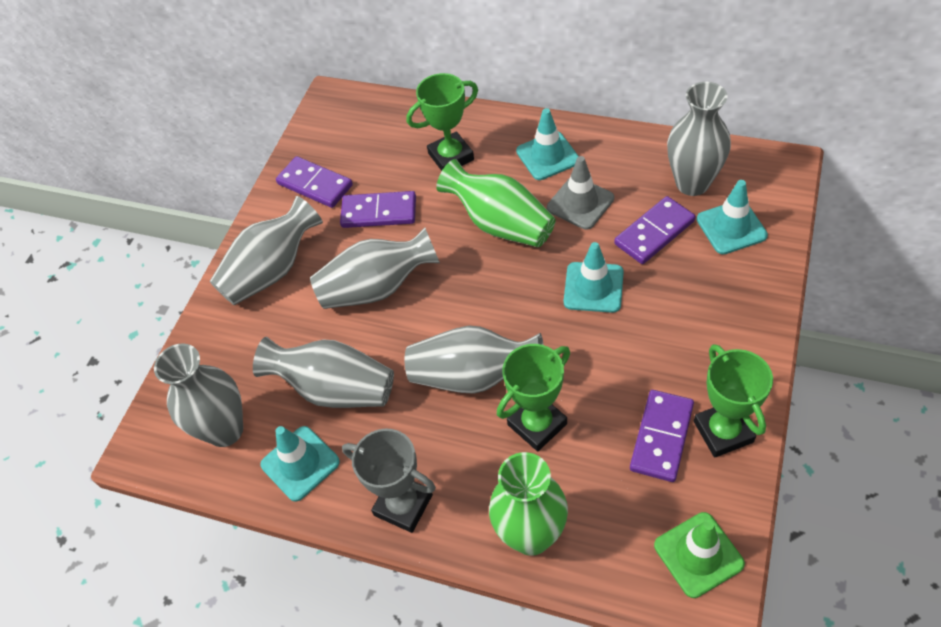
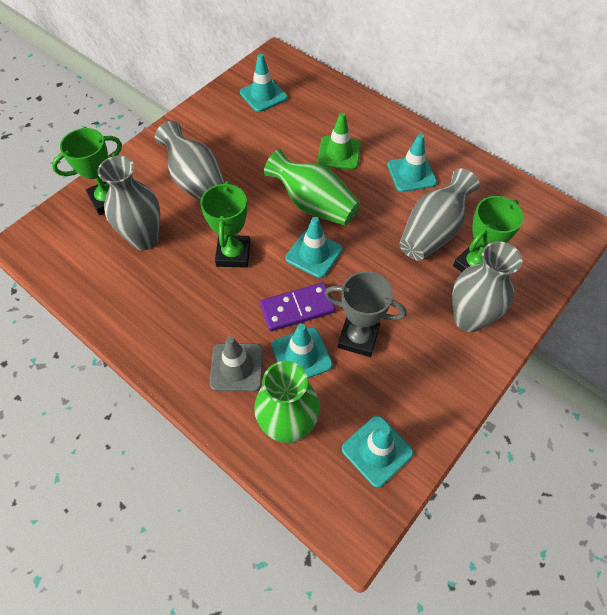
grey vase: [154,344,243,447] [210,196,323,305] [253,337,394,408] [310,228,440,309] [405,326,544,394] [667,82,731,196] = 6 -> [98,156,160,250] [155,121,225,202] [399,168,480,261] [452,241,522,332] = 4
purple domino: [276,156,353,208] [340,191,416,228] [614,196,695,264] [630,390,694,482] = 4 -> [260,282,335,331] = 1
turquoise traffic cone: [260,426,340,502] [516,108,579,180] [564,242,624,313] [697,180,768,254] = 4 -> [240,53,287,112] [272,324,333,378] [285,217,343,278] [342,416,414,488] [387,134,437,192] = 5

